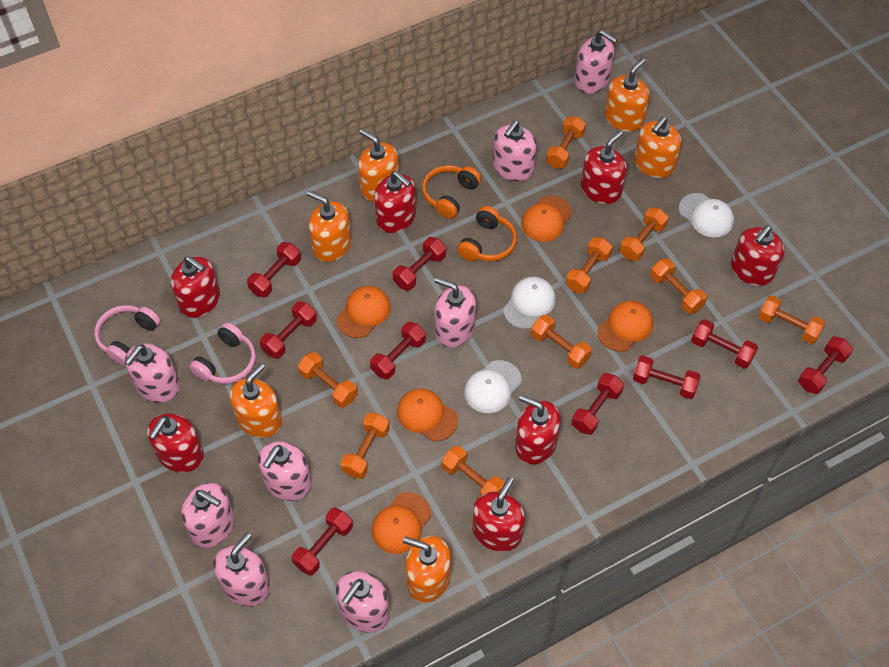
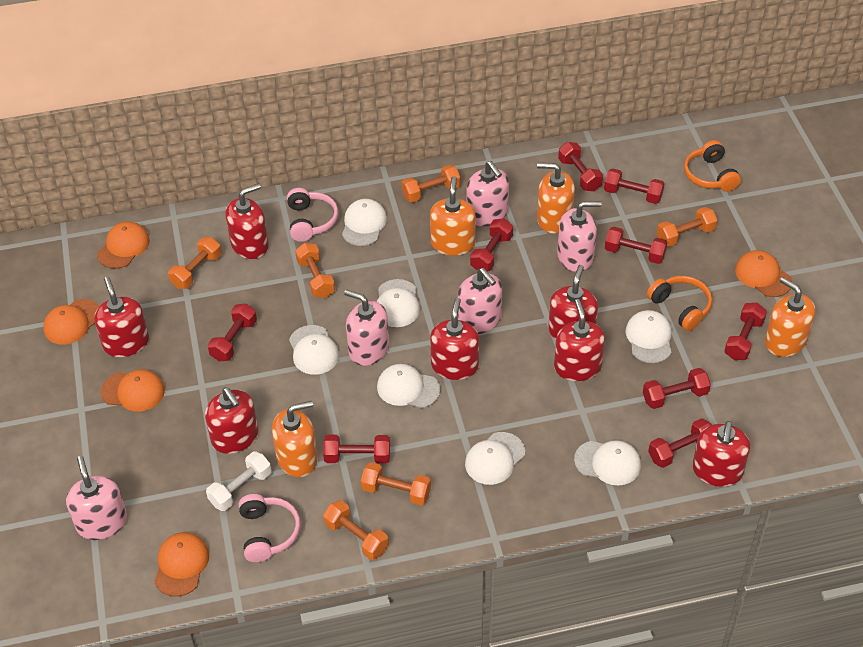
orange dumbbell: [298,352,357,408] [341,413,390,479] [442,446,505,496] [531,315,592,369] [546,116,586,168] [566,237,612,293] [620,207,668,261] [650,258,707,314] [758,296,825,344] = 9 -> [168,237,222,289] [295,243,335,298] [323,500,389,560] [361,462,431,505] [402,165,460,202] [657,207,717,247] = 6
orange soap dispenser: [230,363,282,438] [307,191,351,262] [358,129,399,201] [403,536,451,603] [604,58,650,132] [634,116,681,178] = 6 -> [272,401,318,477] [430,176,476,256] [537,163,575,233] [765,277,815,357] = 4
pink soap dispenser: [125,343,180,403] [181,483,235,548] [214,533,270,606] [258,441,312,501] [336,571,390,633] [435,277,476,348] [493,120,536,181] [575,30,617,94] = 8 -> [66,456,127,540] [344,290,389,366] [458,268,502,334] [466,161,509,226] [557,201,601,272] = 5
white cap: [464,360,522,413] [503,277,556,329] [679,193,734,237] = 3 -> [289,325,339,375] [342,199,387,246] [377,279,420,327] [377,364,440,408] [465,432,525,485] [574,440,641,486] [626,310,672,363] = 7
white dumbbell: none = 0 -> [206,452,272,511] = 1

